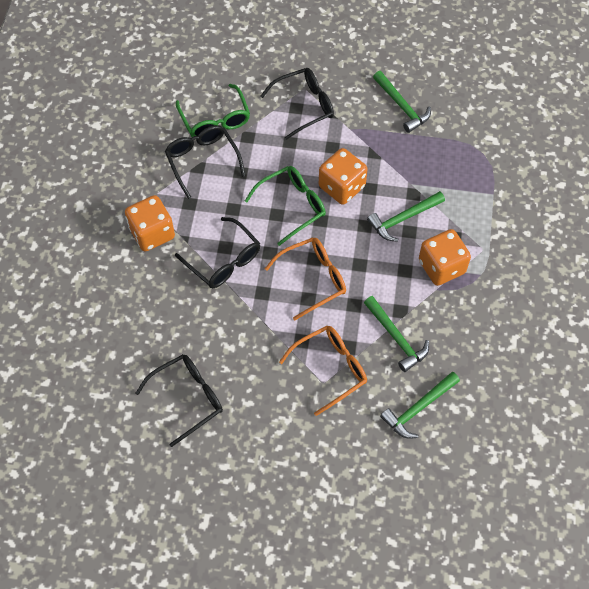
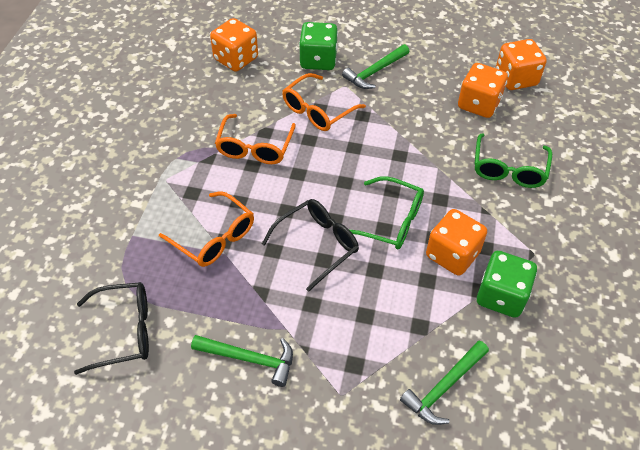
black glasses: [136,354,223,447] [165,125,245,199] [175,217,260,288] [261,68,334,140] = 4 -> [74,282,149,375] [262,199,359,292] = 2
green dice: none = 0 -> [299,22,338,70] [477,251,537,318] = 2
green hammer: [364,296,429,372] [367,191,445,242] [373,71,431,133] [380,372,460,439] = 4 -> [191,335,293,387] [342,44,409,89] [400,341,489,425] = 3
orange dice: [125,195,175,251] [319,148,368,205] [419,229,471,286] = 3 -> [210,18,258,72] [426,209,487,276] [458,63,508,118] [496,39,547,90] = 4
orange glasses: [265,238,346,320] [279,326,367,416] = 2 -> [159,191,254,267] [215,114,296,164] [282,73,366,131] = 3

